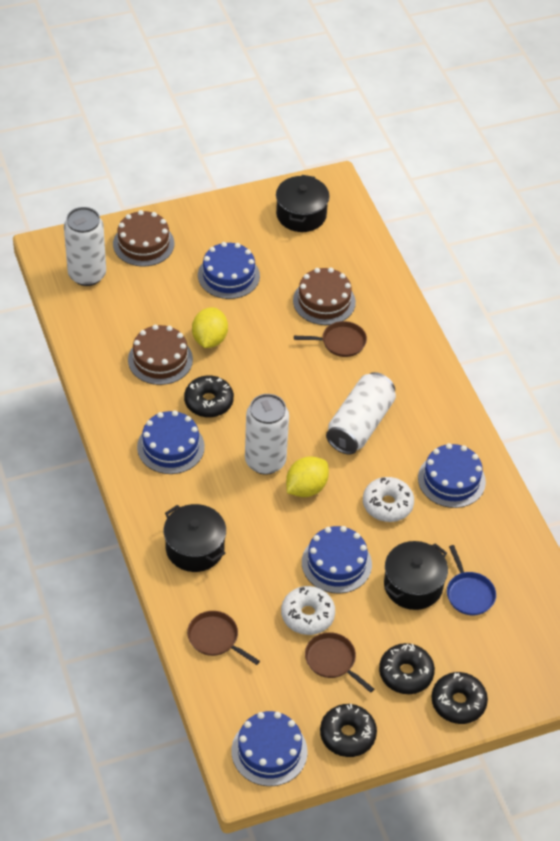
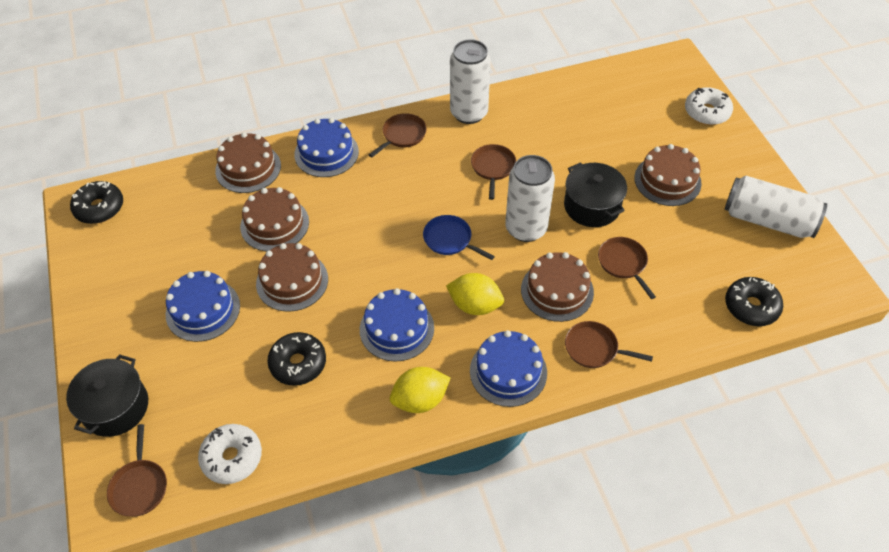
black donut: [184,376,234,417] [320,704,377,757] [379,643,435,694] [431,672,488,724] = 4 -> [70,181,123,224] [267,332,326,386] [725,277,783,326] = 3
black pot: [164,504,226,572] [276,175,330,232] [384,541,448,610] = 3 -> [66,354,148,437] [564,162,627,227] = 2
blue cake: [137,411,205,474] [198,242,260,299] [231,711,308,786] [302,526,372,593] [418,443,486,508] = 5 -> [166,271,240,342] [294,118,359,177] [360,288,434,361] [470,330,547,407] = 4
brown cake: [113,210,174,266] [128,325,193,385] [293,268,356,325] = 3 -> [215,132,281,193] [240,187,309,252] [256,243,328,312] [521,252,594,322] [634,144,702,206] = 5
brown pan: [187,611,260,665] [294,321,367,357] [305,632,374,693] = 3 -> [107,424,167,517] [369,113,427,158] [471,144,516,200] [565,321,653,368] [598,237,656,299] = 5

